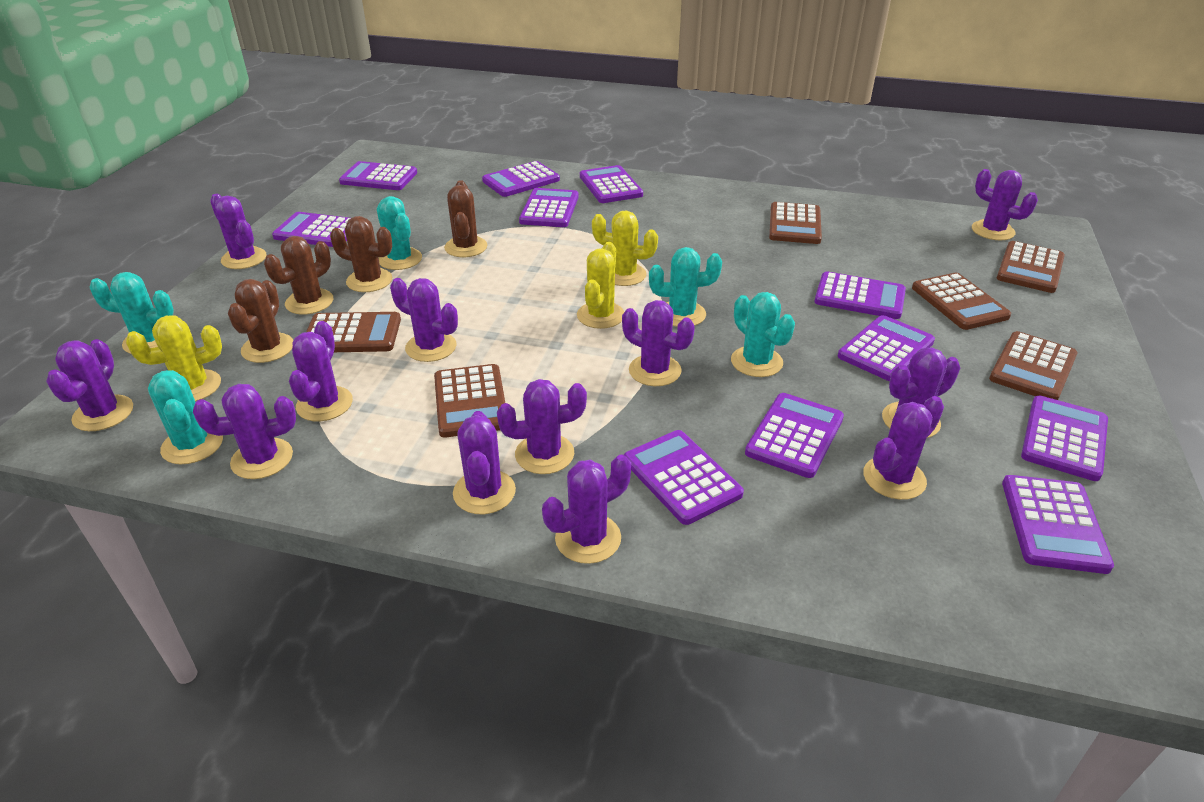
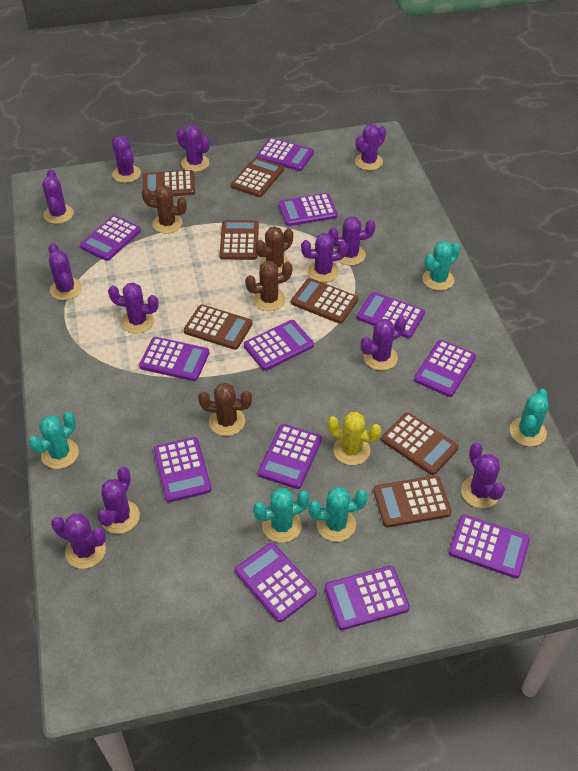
brown calculator: [306,312,401,352] [434,364,505,438] [769,202,822,244] [912,273,1011,330] [989,331,1077,400] [997,241,1065,293] = 6 -> [143,170,195,198] [184,305,252,350] [220,220,259,260] [231,157,284,197] [291,278,358,324] [373,475,452,527] [381,412,459,475] = 7
purple calculator: [272,212,351,247] [339,161,417,190] [482,161,560,197] [519,188,579,227] [580,165,643,203] [624,430,744,525] [745,393,844,478] [814,271,906,319] [838,315,935,381] [1002,475,1114,574] [1021,396,1108,481] = 11 -> [80,215,141,261] [139,337,209,381] [154,437,211,502] [235,543,317,622] [244,320,314,371] [256,138,314,171] [258,424,322,489] [279,193,338,226] [325,566,410,630] [357,292,425,338] [414,340,476,397] [449,515,530,578] = 12
yellow cactus: [126,315,222,402] [577,242,624,329] [592,210,658,286] = 3 -> [327,412,382,465] = 1

